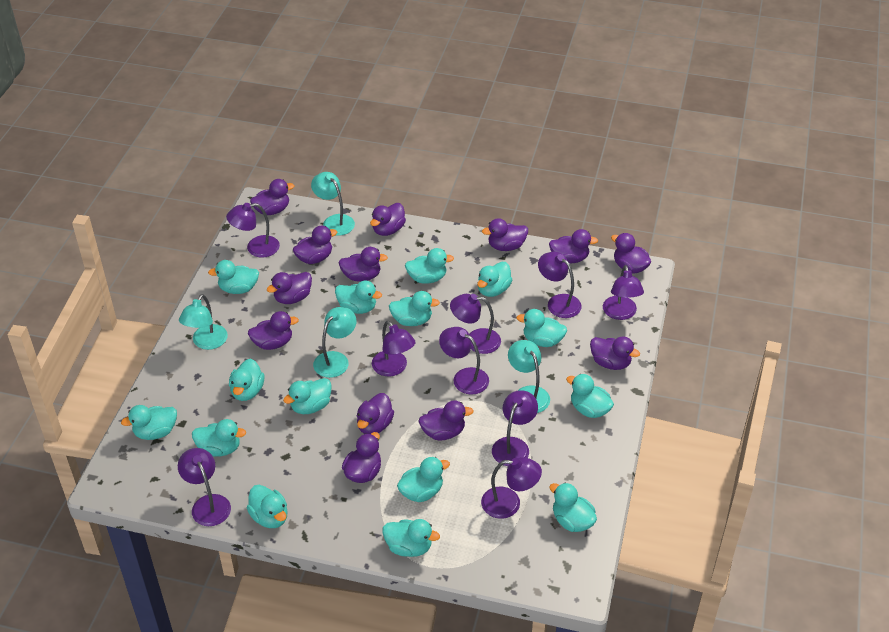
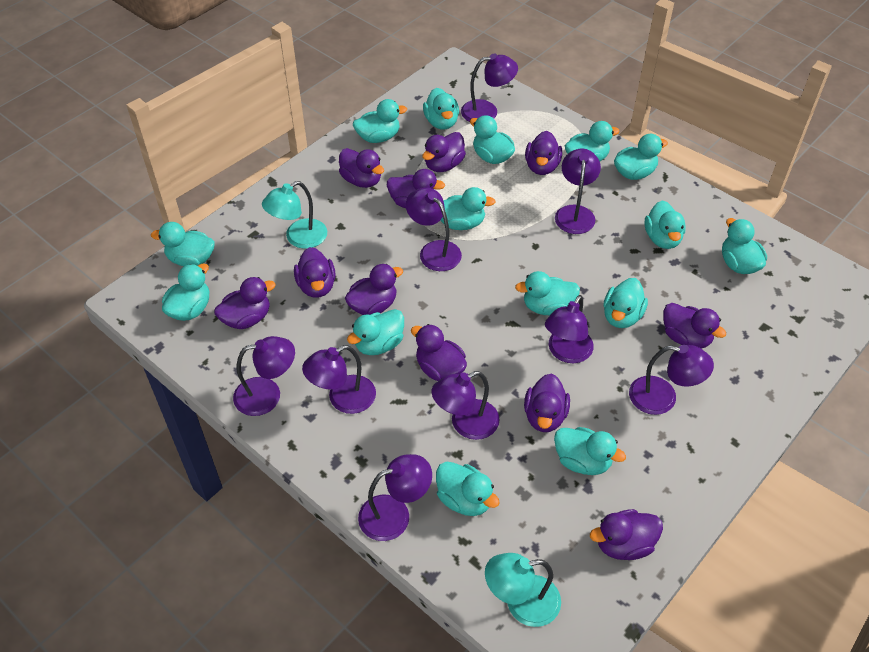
purple duck: [248,311,299,350] [250,179,294,215] [267,272,312,304] [293,226,337,264] [338,247,388,282] [342,432,381,483] [357,393,394,434] [370,203,406,236] [418,401,474,441] [482,218,528,251] [549,229,598,264] [590,337,640,370] [611,233,651,274] = 13 -> [214,277,276,329] [294,247,336,298] [339,148,384,188] [345,264,403,315] [387,169,445,208] [411,324,467,381] [422,132,466,172] [524,374,570,432] [525,131,562,175] [590,509,663,560] [664,303,727,348] = 11
turquoise lamp: [179,294,228,350] [311,172,355,236] [313,307,356,378] [508,340,550,413] = 4 -> [262,181,327,249] [485,553,561,627] = 2

